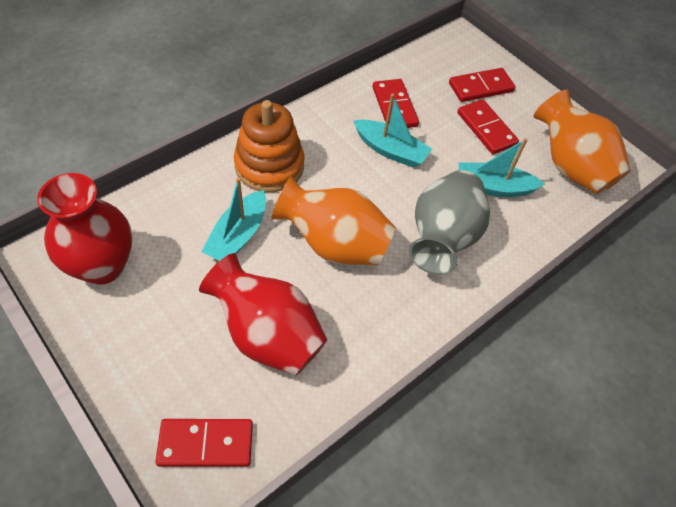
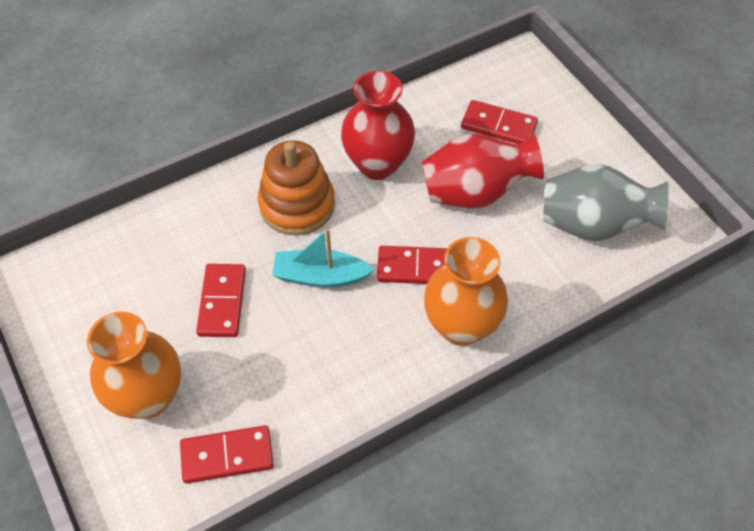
turquoise boat: [201,178,266,261] [353,93,432,168] [459,138,545,197] = 3 -> [272,228,374,287] = 1

